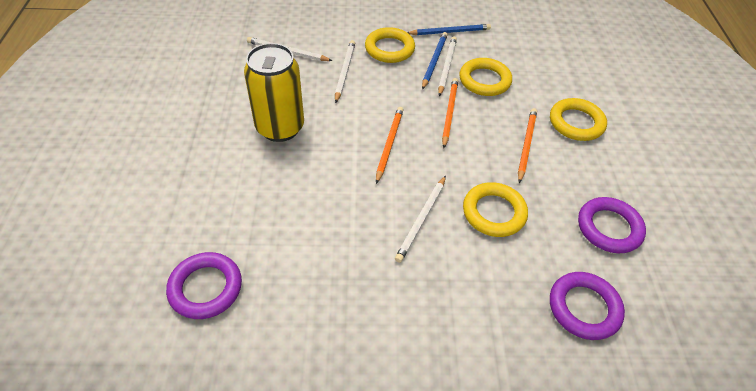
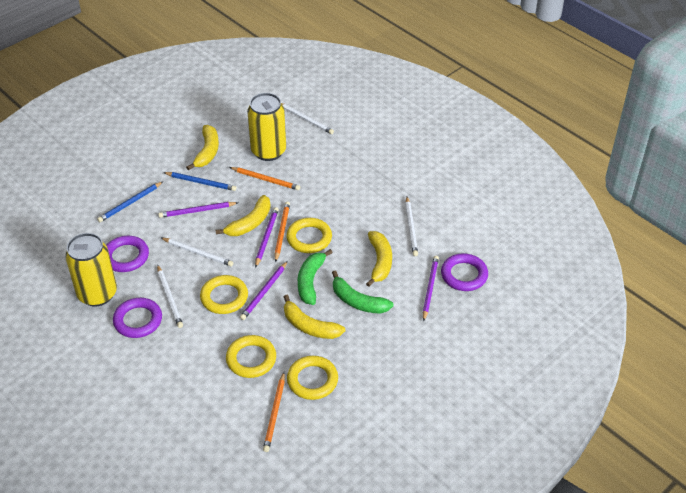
green banana: none = 0 -> [298,249,333,305] [332,270,394,314] = 2
purple pencil: none = 0 -> [158,202,238,218] [240,261,288,320] [255,207,279,268] [423,256,439,321] = 4
yellow banana: none = 0 -> [186,125,219,170] [216,195,271,236] [284,295,345,339] [366,231,392,287] = 4
yellow can: [244,43,304,142] = 1 -> [65,233,117,307] [247,93,286,161] = 2

